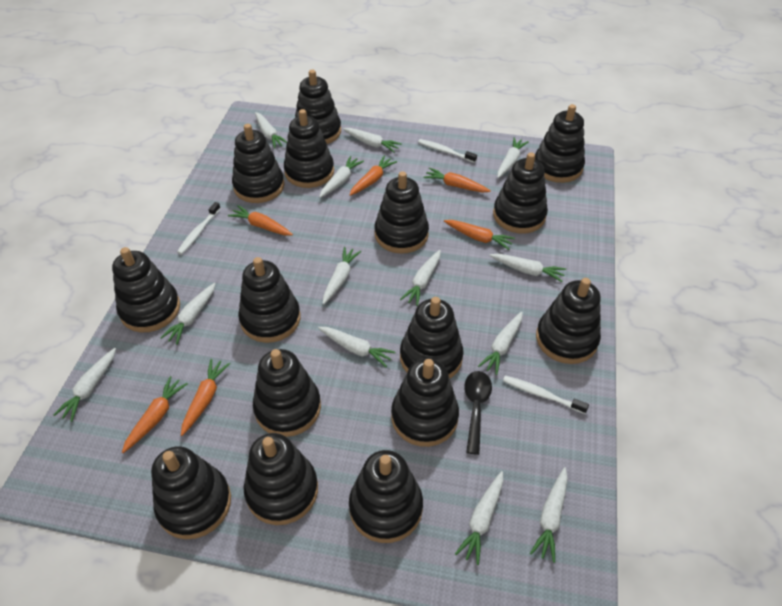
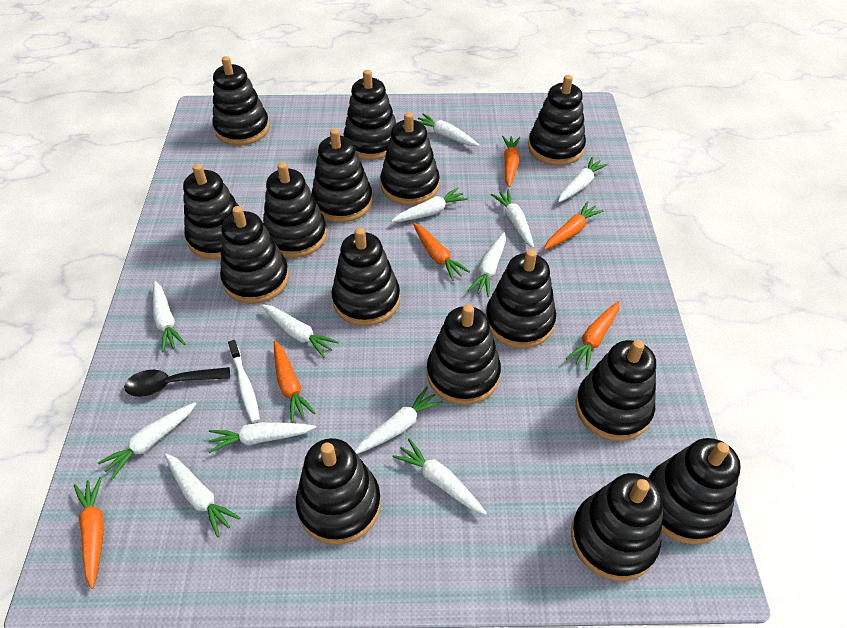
white carrot: [53,348,116,422] [160,283,216,345] [255,112,287,149] [318,327,396,367] [319,156,364,198] [323,247,361,305] [343,128,402,153] [400,250,441,306] [455,471,503,565] [478,312,523,375] [489,253,566,282] [497,137,529,178] [530,467,568,563] = 13 -> [98,402,197,480] [153,281,185,352] [165,454,241,537] [208,422,316,453] [261,304,339,358] [354,387,443,454] [391,188,468,222] [392,439,487,515] [418,114,479,146] [468,232,506,297] [491,189,534,248] [558,157,609,202] = 12
white toothbrush: [177,202,221,254] [418,139,477,163] [503,376,589,414] = 3 -> [228,340,260,423] = 1

